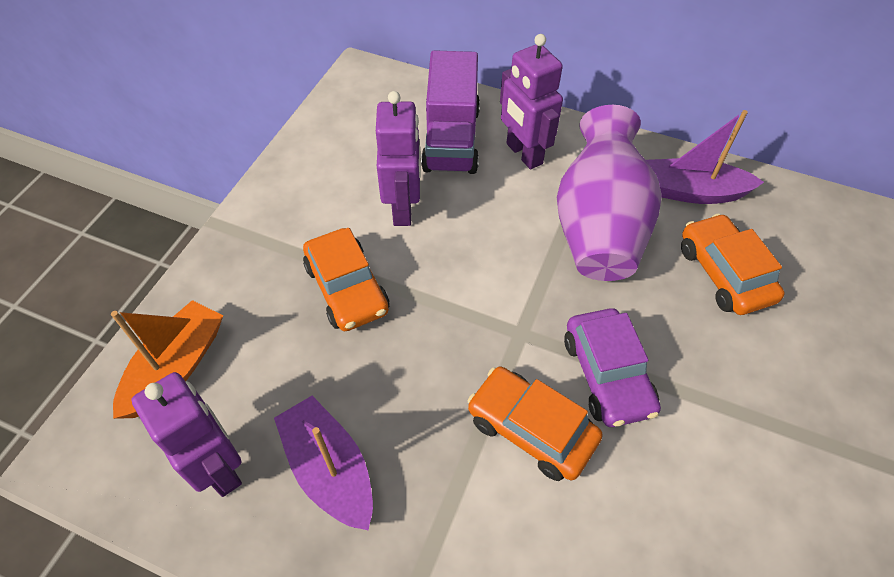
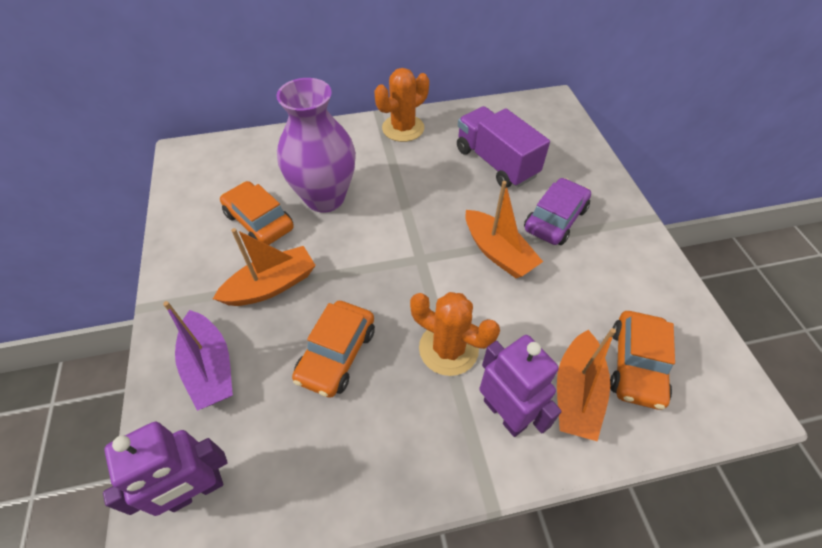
orange boat: [111,300,223,419] = 1 -> [213,228,316,306] [465,181,543,278] [557,328,616,441] = 3
orange cactus: none = 0 -> [374,68,429,142] [410,292,500,376] = 2
purple boat: [274,396,373,530] [646,110,764,204] = 2 -> [163,301,233,411] = 1
purple robot: [131,372,242,497] [376,91,421,226] [500,34,563,169] = 3 -> [103,422,228,516] [479,335,562,437] = 2

